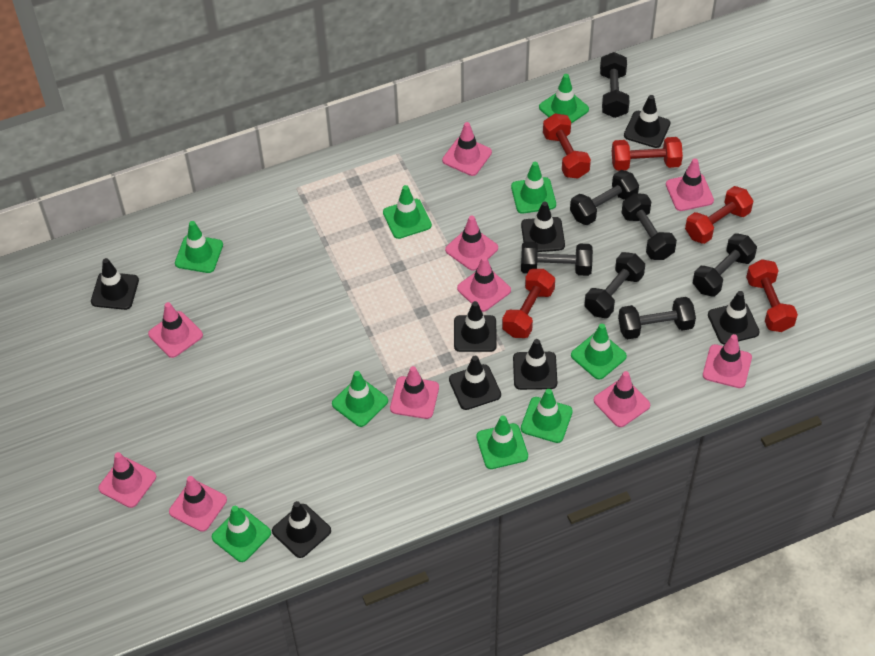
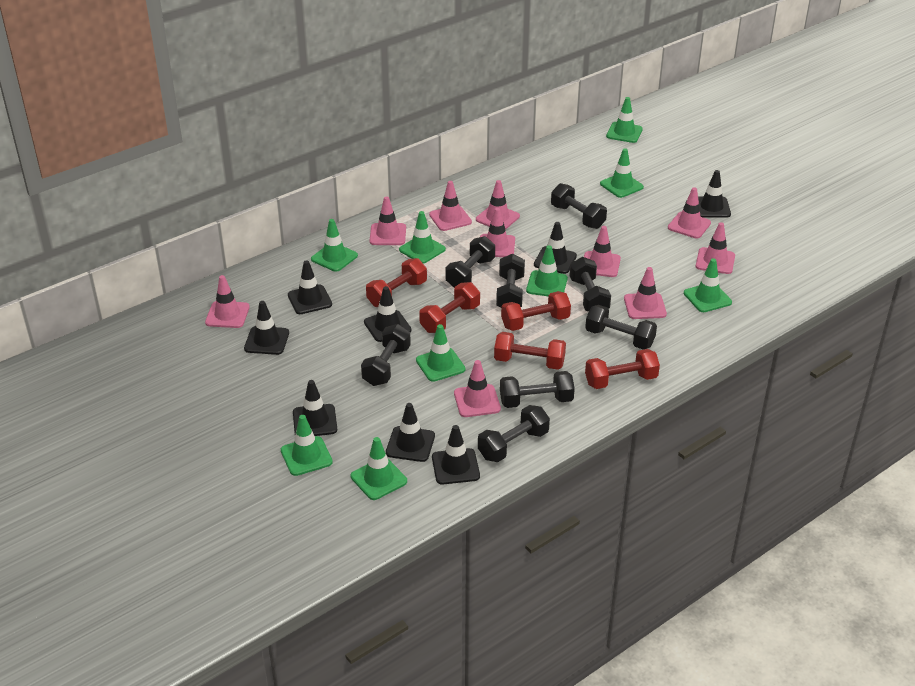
black dumbbell: [521,242,593,276] [570,170,639,225] [584,252,645,318] [600,52,630,118] [618,297,696,339] [622,193,677,260] [693,233,757,297] = 7 -> [361,324,411,386] [445,236,495,288] [478,405,550,462] [496,254,525,308] [500,371,575,408] [551,183,607,229] [569,257,611,312] [585,305,657,350] = 8

